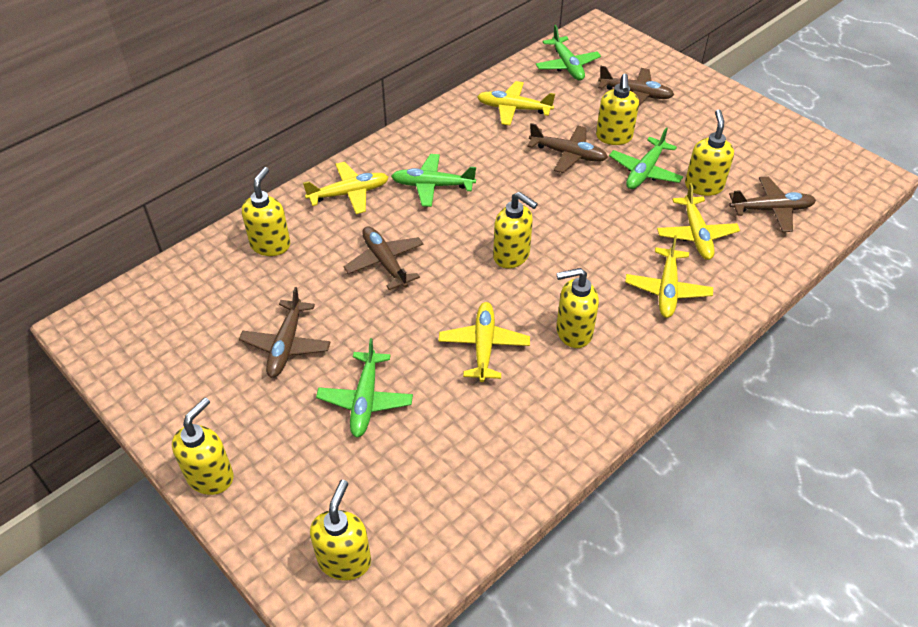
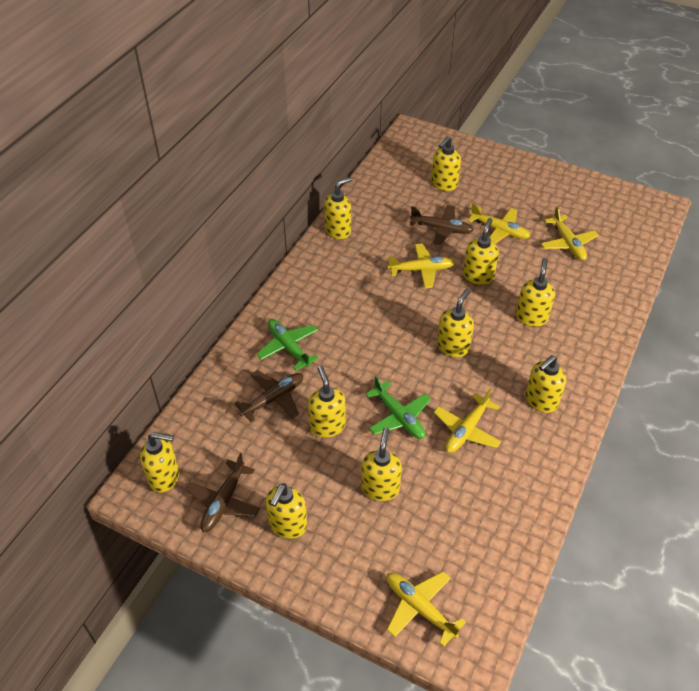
brown plane: [239,287,331,378] [343,226,424,290] [527,123,608,173] [598,66,674,106] [729,177,816,232] = 5 -> [186,453,260,532] [234,370,303,422] [410,205,474,245] = 3
green plane: [316,338,413,438] [391,154,476,207] [535,25,601,81] [609,127,683,189] = 4 -> [257,319,319,371] [365,376,431,439] = 2
yellow soap dispenser: [172,397,233,495] [242,167,290,256] [310,480,371,580] [493,192,538,268] [556,268,599,348] [596,74,639,145] [685,110,734,196] = 7 -> [140,432,179,493] [266,483,307,539] [308,366,346,438] [324,177,353,239] [361,428,402,501] [431,136,461,191] [437,289,474,357] [463,218,499,285] [516,258,555,327] [526,355,566,413] = 10

